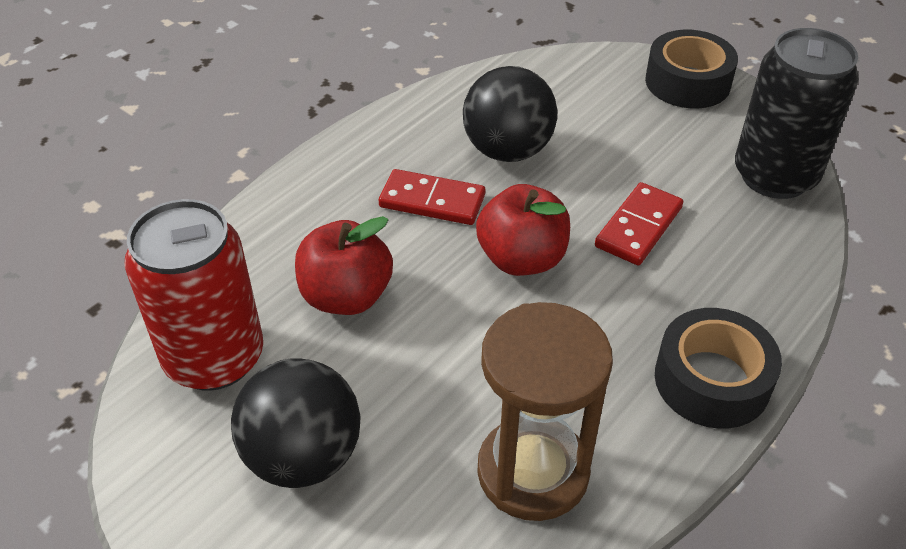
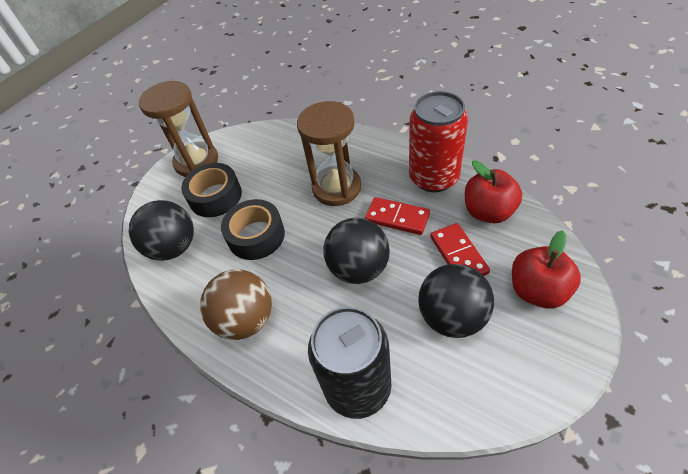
black ball: [231,358,361,488] [463,66,557,162] = 2 -> [129,200,194,261] [323,218,390,284] [418,264,494,338] = 3
brown ball: none = 0 -> [200,270,272,340] = 1
brown hourglass: [477,302,613,521] = 1 -> [139,81,218,177] [297,101,361,206] = 2

